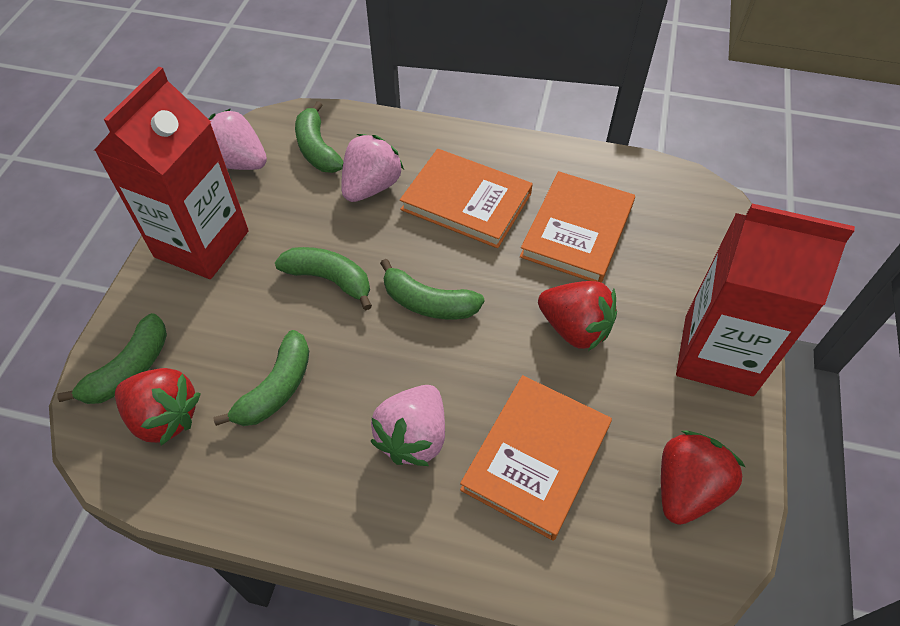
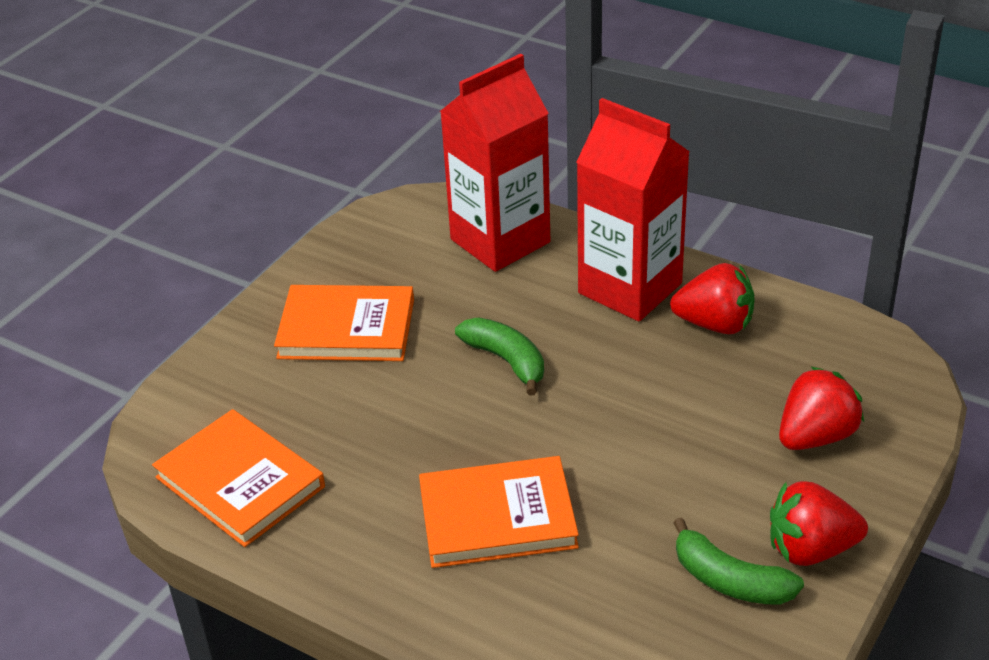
green banana: [57,313,167,404] [213,330,309,426] [275,247,372,310] [295,101,343,173] [380,259,485,319] = 5 -> [455,317,544,395] [673,518,804,605] = 2
pink strawberry: [209,109,267,170] [341,134,404,202] [370,385,445,466] = 3 -> none = 0

